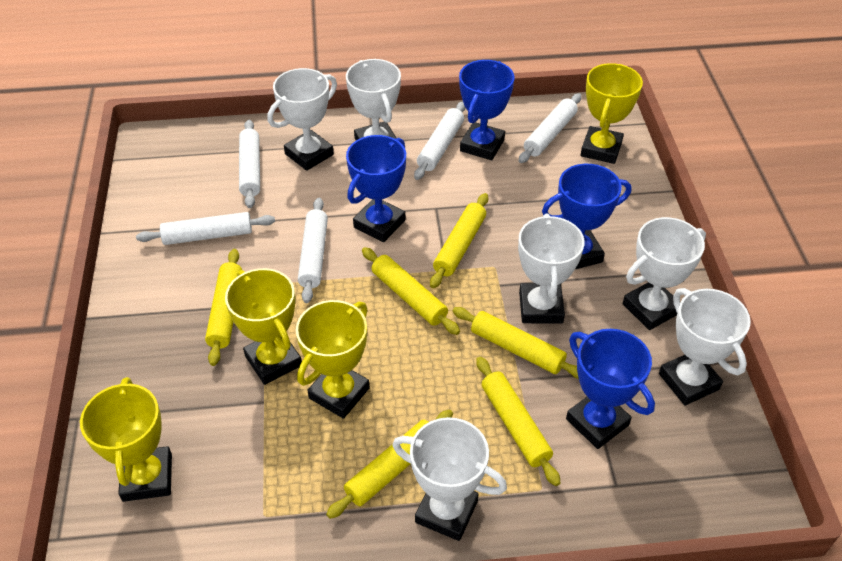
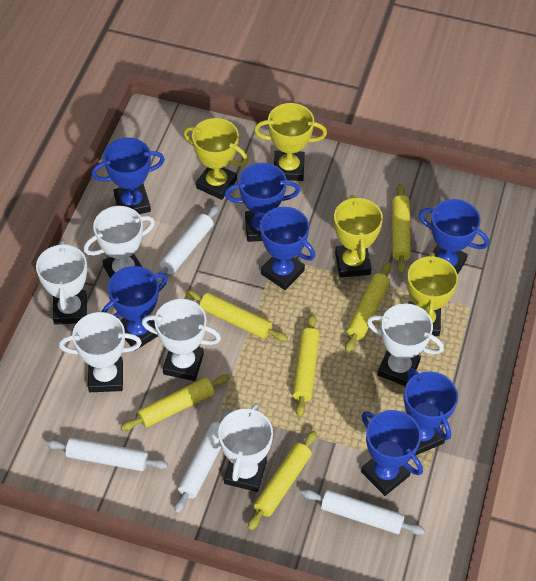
blue trophy: [346,135,406,242] [459,60,514,160] [542,164,631,269] [566,329,655,449] = 4 -> [91,138,165,214] [101,266,168,351] [225,163,300,242] [254,207,315,290] [361,410,423,496] [404,368,458,455] [419,199,489,274] = 7
white rolling pin: [136,212,275,245] [239,120,260,208] [298,198,328,303] [414,101,466,180] [519,93,582,163] = 5 -> [46,438,168,471] [157,205,219,283] [174,408,231,514] [301,489,425,535] = 4

